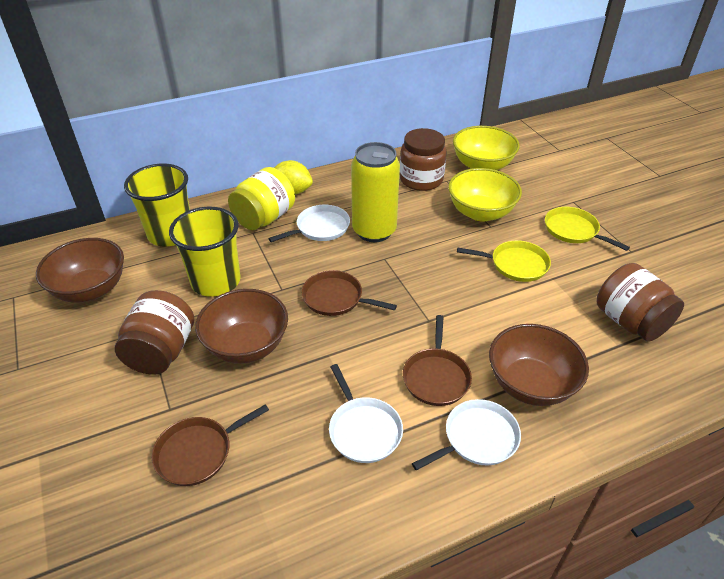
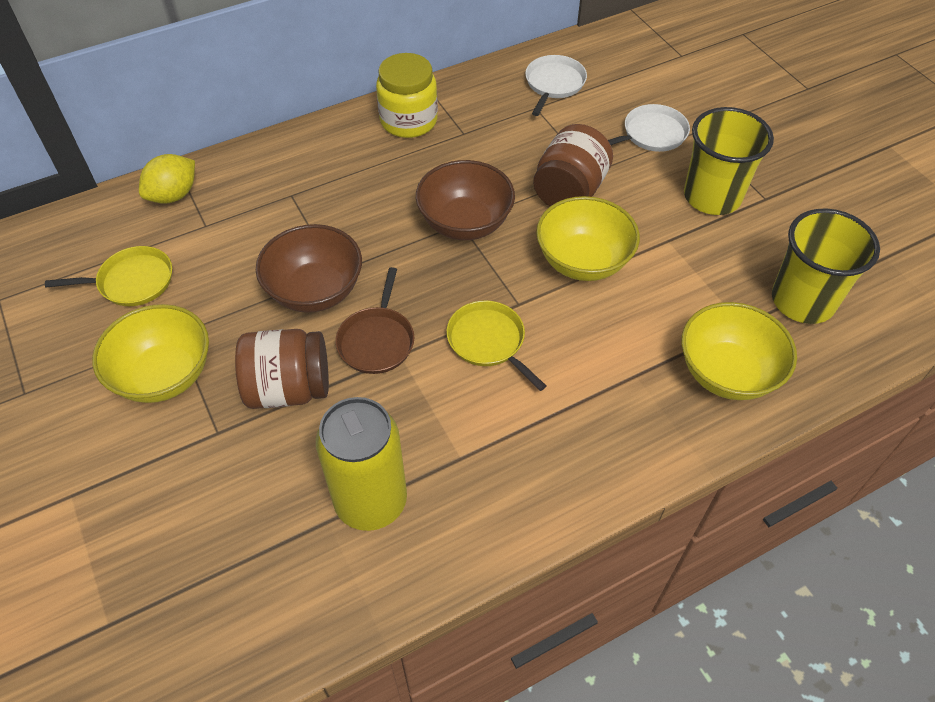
brown bowl: [36,238,124,302] [195,289,288,364] [489,324,589,406] = 3 -> [256,224,362,313] [416,160,515,240] = 2
brown jar: [115,290,194,375] [400,128,447,191] [596,263,684,342] = 3 -> [235,329,329,409] [533,124,613,206] = 2
brown pan: [152,404,269,486] [302,270,397,316] [403,315,472,406] = 3 -> [335,267,414,374] = 1
white pan: [268,205,350,242] [329,364,403,463] [412,399,521,470] = 3 -> [525,55,587,116] [608,104,690,152] = 2
yellow bowl: [448,168,522,221] [453,126,520,170] = 2 -> [92,304,209,403] [536,196,640,281] [682,302,797,400] = 3

